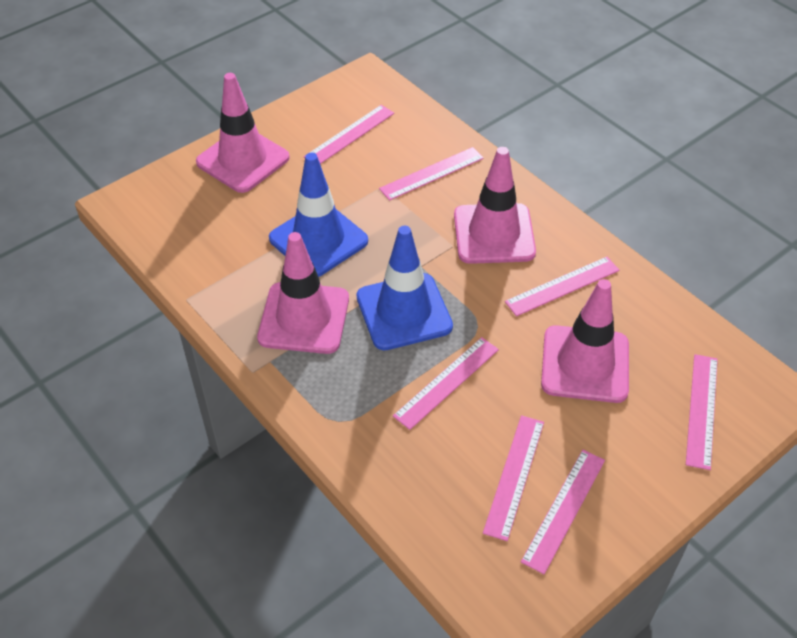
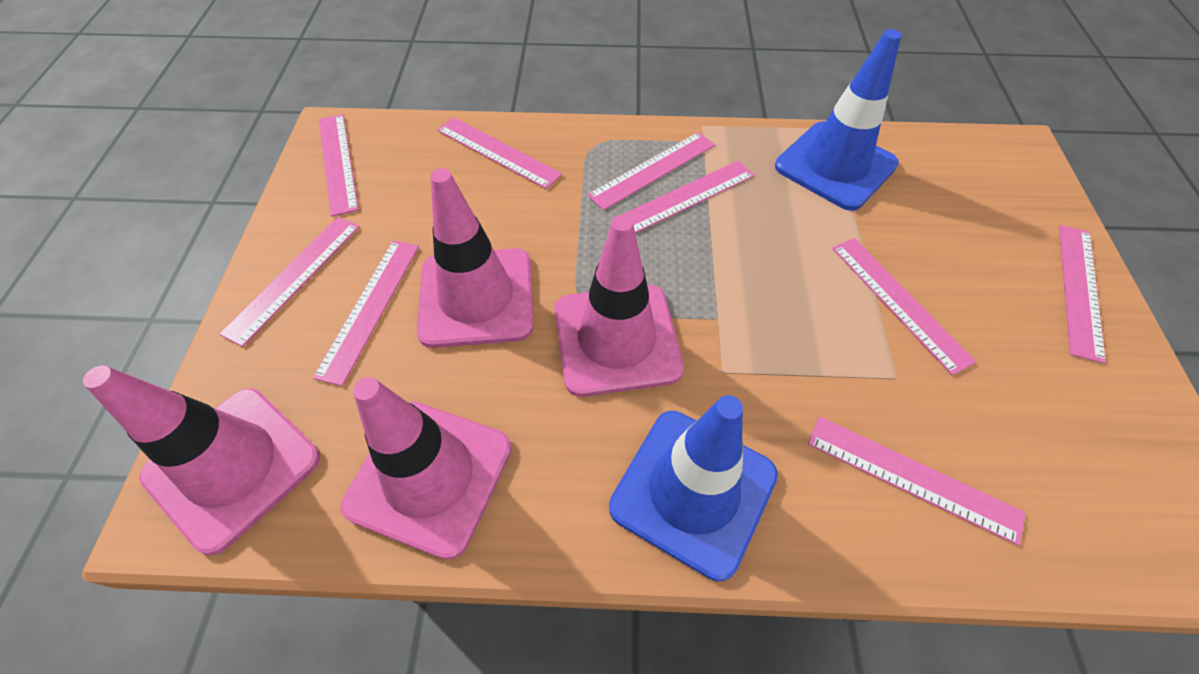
pink ruler: [304,105,394,164] [379,147,484,201] [393,337,499,430] [483,415,544,541] [505,257,620,316] [521,450,605,574] [686,354,718,470] = 7 -> [219,217,360,347] [313,240,419,386] [319,114,359,217] [437,117,562,189] [587,132,715,210] [622,161,754,233] [808,416,1026,546] [832,238,976,375] [1059,225,1106,364] = 9

